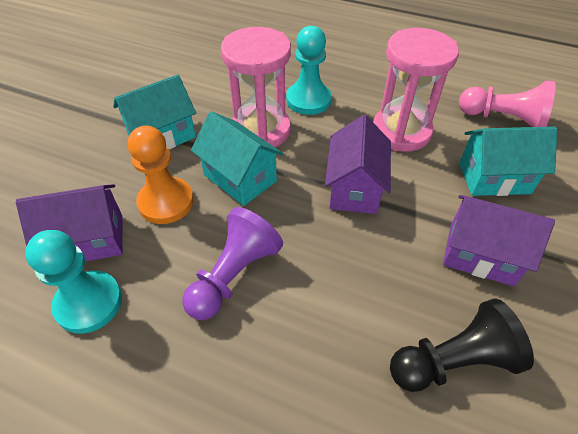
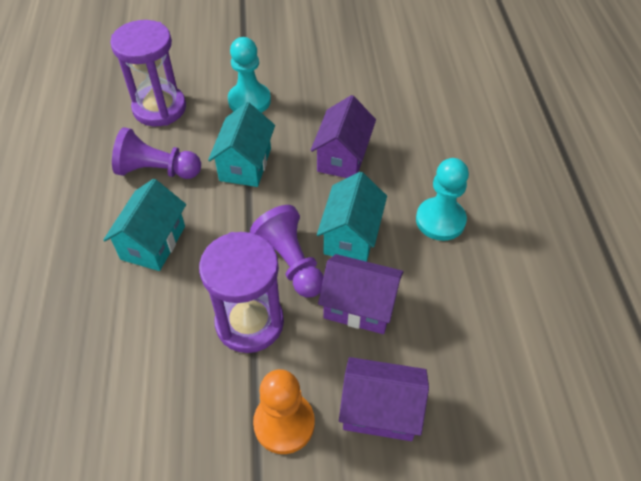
black pawn: [390,299,534,392] = 1 -> none = 0
pink hourglass: [221,27,291,147] [373,28,459,152] = 2 -> none = 0
pink pawn: [459,81,555,127] = 1 -> none = 0
purple hourglass: none = 0 -> [110,20,186,126] [199,232,284,353] = 2
purple pawn: [182,207,283,320] = 1 -> [112,127,201,179] [250,205,324,298] = 2

